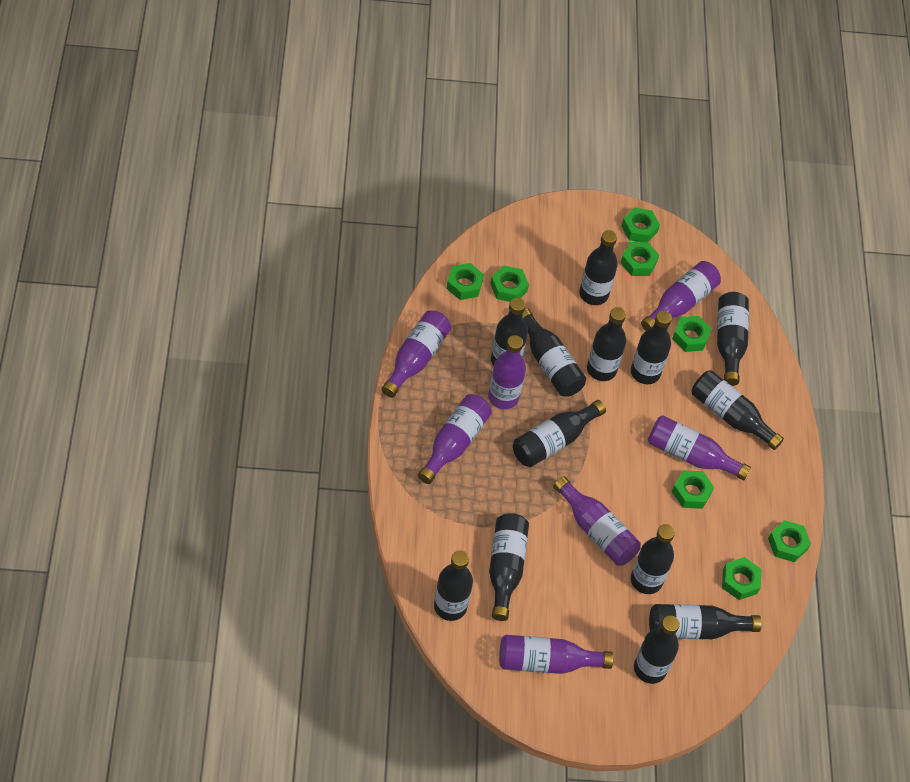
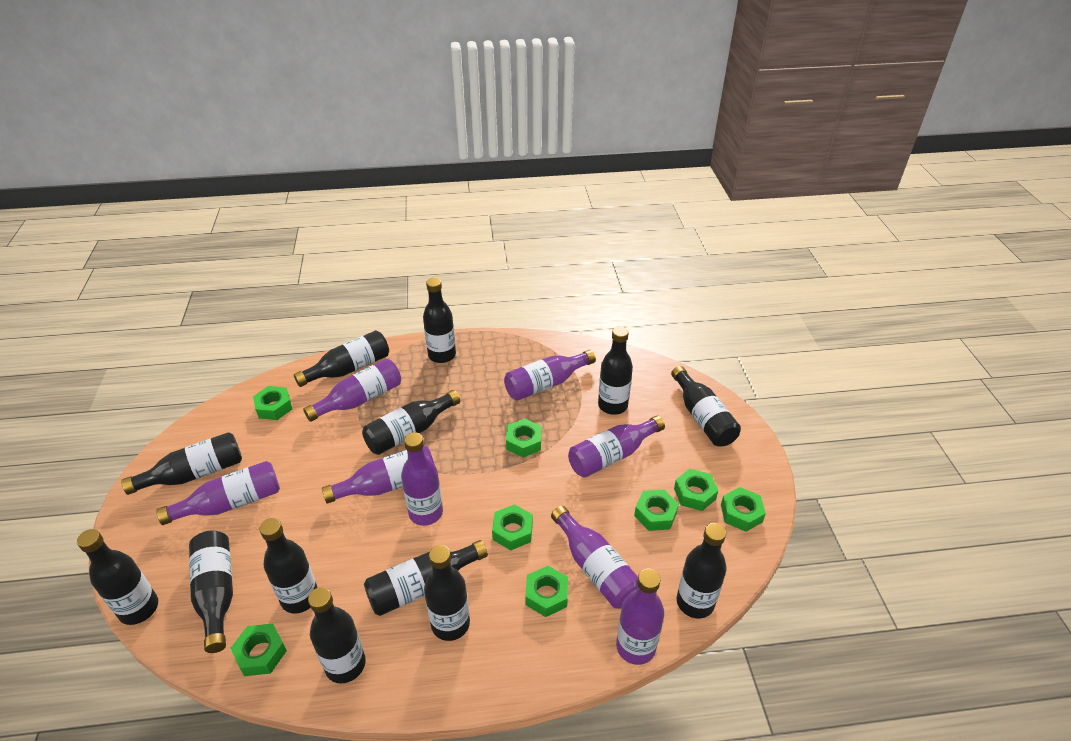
purple bottle: [382,310,451,398] [418,394,492,484] [488,335,526,409] [499,635,613,674] [553,476,641,566] [641,261,721,331] [648,416,751,480] = 7 -> [156,461,280,525] [303,359,401,422] [322,445,435,504] [401,432,443,526] [504,350,596,401] [551,506,638,609] [568,415,665,478] [616,569,664,665] = 8

